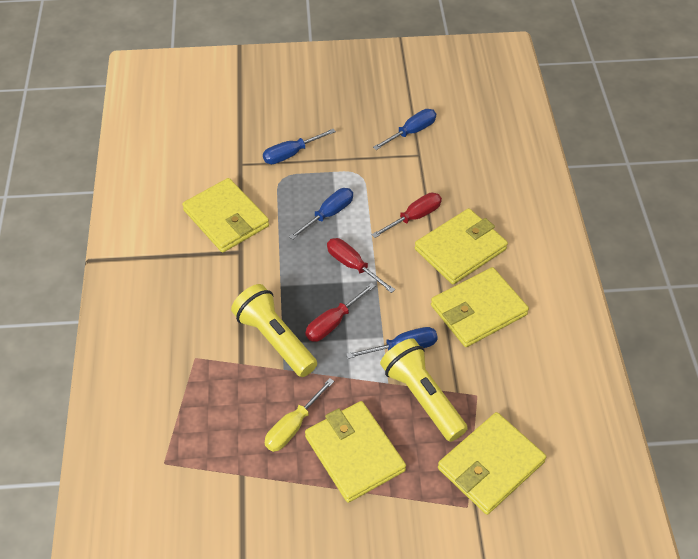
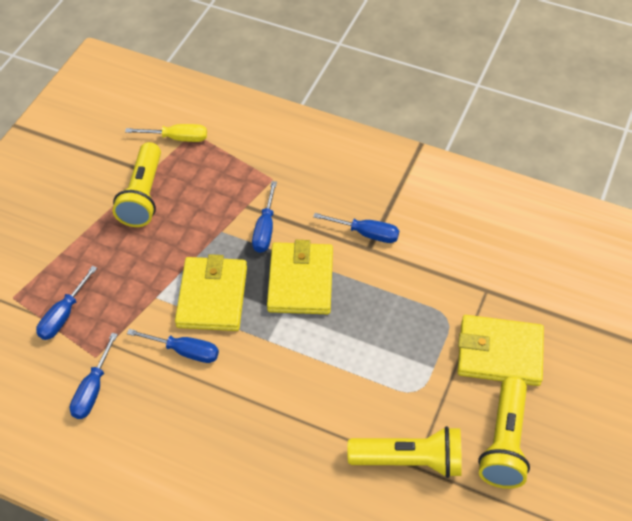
blue screwdriver: [263,129,336,164] [289,188,353,240] [346,327,438,359] [373,109,436,150] = 4 -> [36,266,97,340] [70,333,118,419] [127,329,219,363] [252,181,277,253] [313,213,399,243] = 5
red screwdriver: [306,283,375,342] [327,238,395,293] [372,193,442,238] = 3 -> none = 0
yellow flashlight: [231,284,317,377] [380,338,468,442] = 2 -> [112,142,161,227] [347,426,462,478] [478,377,530,489] = 3
yellow wallet: [182,178,269,253] [305,401,406,503] [415,208,508,284] [431,267,529,347] [438,412,546,515] = 5 -> [175,254,247,331] [267,240,333,314] [458,315,544,386] = 3

